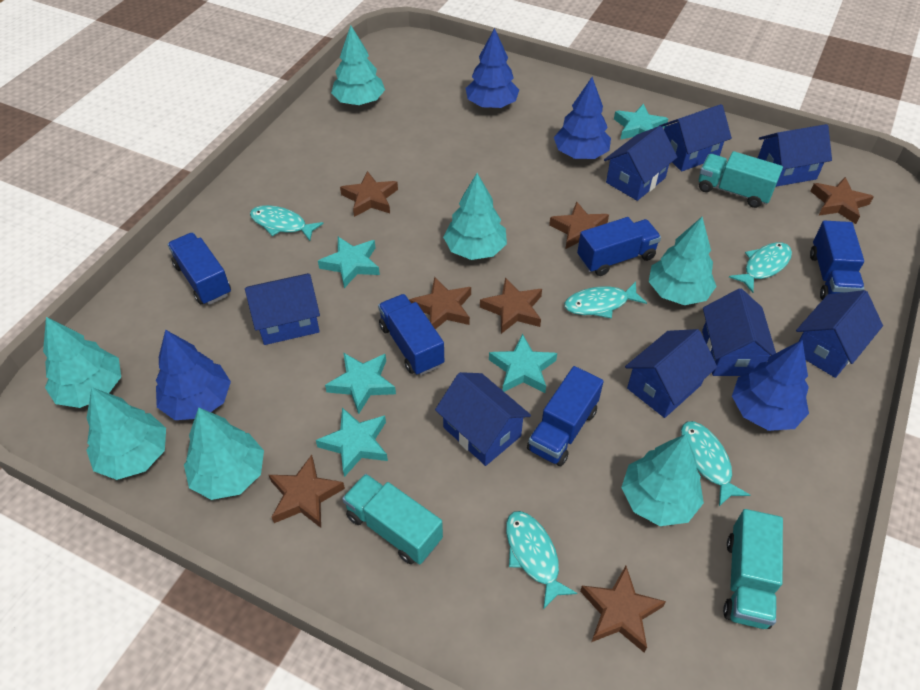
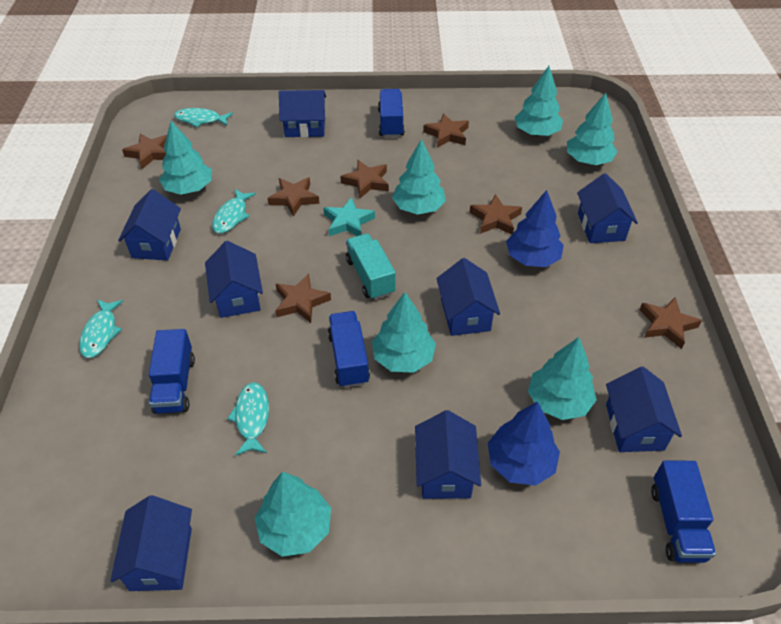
blue tree: [156,330,231,420] [466,28,519,108] [554,77,611,159] [732,340,809,431] = 4 -> [488,401,560,486] [506,190,564,267] = 2
blue truck: [168,233,231,305] [378,294,444,376] [527,366,604,466] [577,217,661,276] [810,221,864,300] = 5 -> [149,329,195,414] [328,311,370,388] [378,89,405,137] [651,461,716,563] = 4
turquoise fish: [250,205,324,241] [506,511,577,608] [564,282,647,319] [681,421,750,506] [729,242,792,293] = 5 -> [79,300,123,358] [174,108,233,127] [212,189,256,233] [227,382,269,456] = 4
turquoise star: [316,408,388,477] [318,237,380,288] [325,353,396,414] [489,334,557,393] [614,104,668,140] = 5 -> [323,197,375,236] = 1
turquoise truck: [342,474,443,565] [699,151,783,208] [723,509,783,629] = 3 -> [346,234,396,300] = 1

